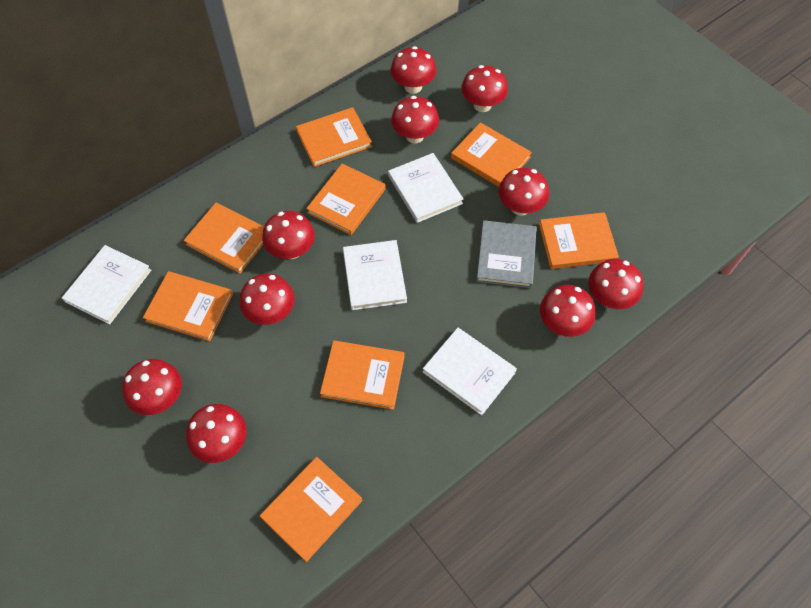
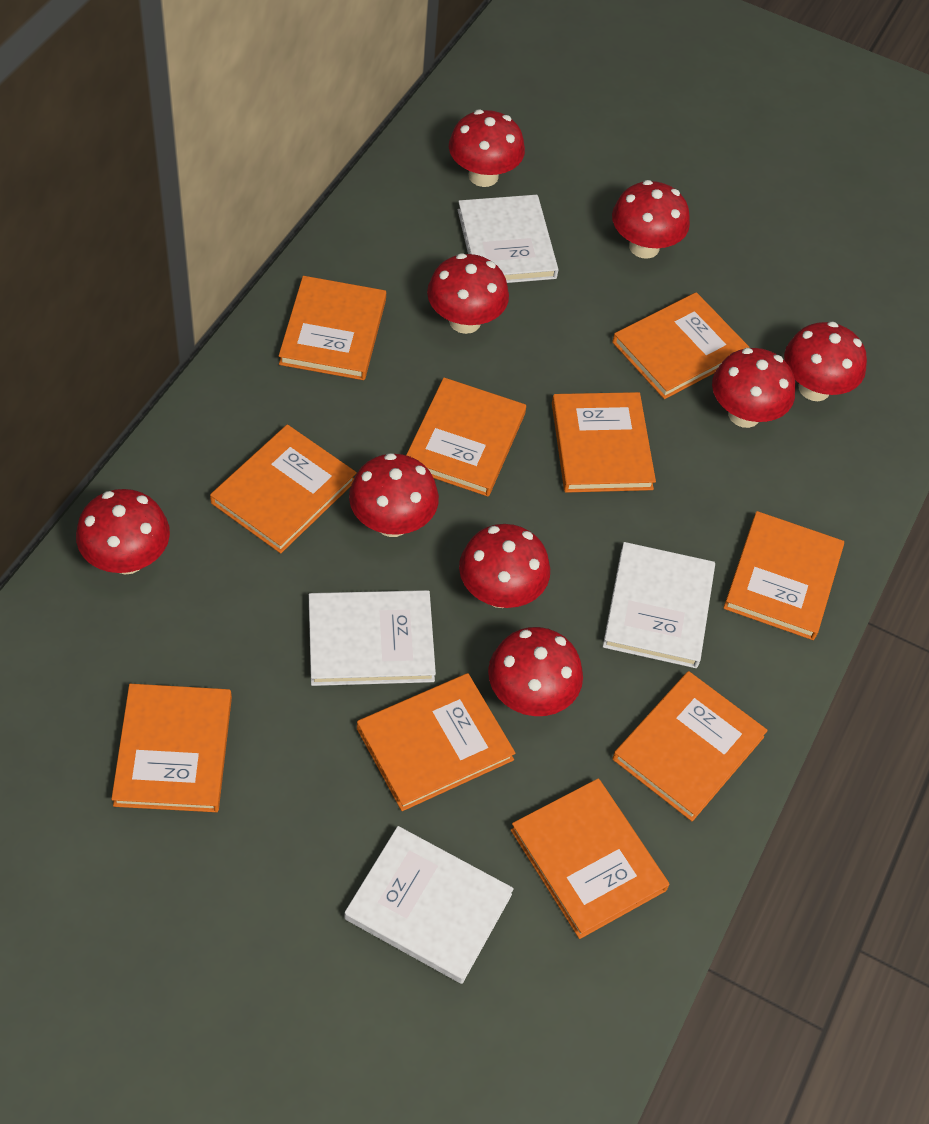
grey book: [476,220,537,288] = 1 -> none = 0
orange book: [143,271,233,341] [184,203,264,274] [260,457,363,562] [296,107,372,167] [306,164,386,235] [320,340,405,410] [451,122,532,187] [539,212,619,269] = 8 -> [111,684,232,812] [210,424,357,553] [279,276,386,380] [357,673,516,811] [406,378,526,497] [511,778,670,939] [552,392,656,493] [612,292,749,399] [613,671,768,821] [723,511,844,640] = 10
red mushroom: [122,359,182,415] [186,404,247,463] [240,273,295,325] [262,211,315,259] [391,46,436,94] [391,96,439,143] [461,65,508,112] [498,168,549,216] [540,285,595,337] [588,259,643,309] = 10 -> [76,489,170,574] [349,453,439,537] [427,253,509,334] [449,110,525,187] [459,524,550,608] [488,627,583,716] [612,180,690,259] [712,348,795,428] [784,321,867,401] = 9

